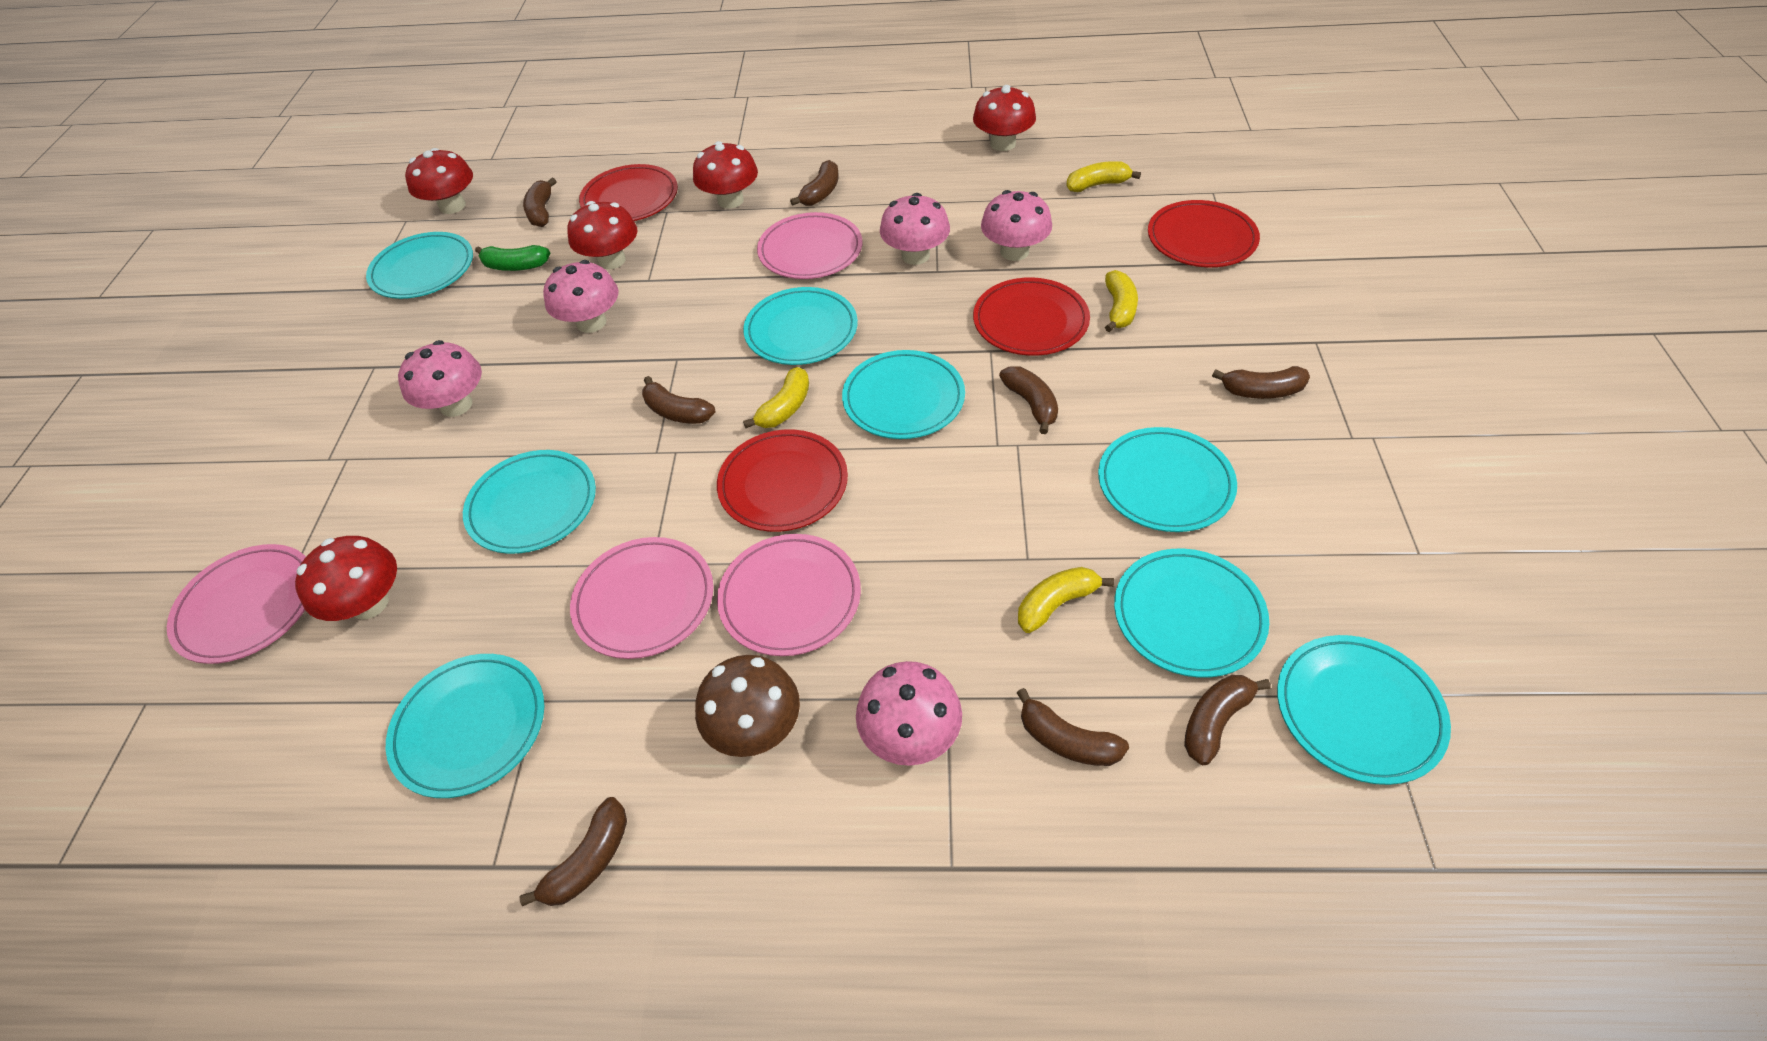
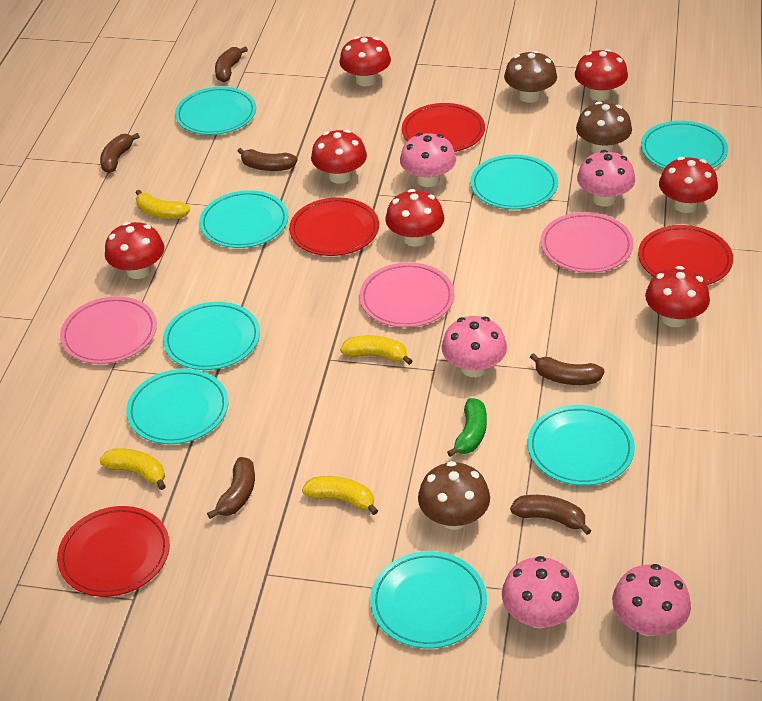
brown banana: [519,797,627,906] [523,178,556,227] [642,376,716,424] [790,160,839,206] [999,366,1058,434] [1017,688,1129,766] [1184,675,1271,765] [1212,366,1310,399] = 8 -> [100,133,140,173] [207,457,255,519] [215,46,248,83] [237,148,298,171] [510,495,592,535] [530,353,604,385] = 6
brown mushroom: [695,655,800,757] = 1 -> [418,461,490,530] [504,50,557,103] [576,101,632,153] = 3
pink plate: [167,544,306,664] [570,537,713,659] [717,534,861,656] [757,212,862,279] = 4 -> [60,296,157,364] [359,262,454,328] [541,212,633,273] = 3
red mushroom: [295,536,397,621] [405,148,473,214] [568,201,637,270] [693,141,758,209] [973,85,1036,151] = 5 -> [105,222,164,279] [311,129,367,184] [339,36,391,86] [385,189,444,247] [575,49,628,101] [645,266,710,327] [659,157,718,213] = 7

